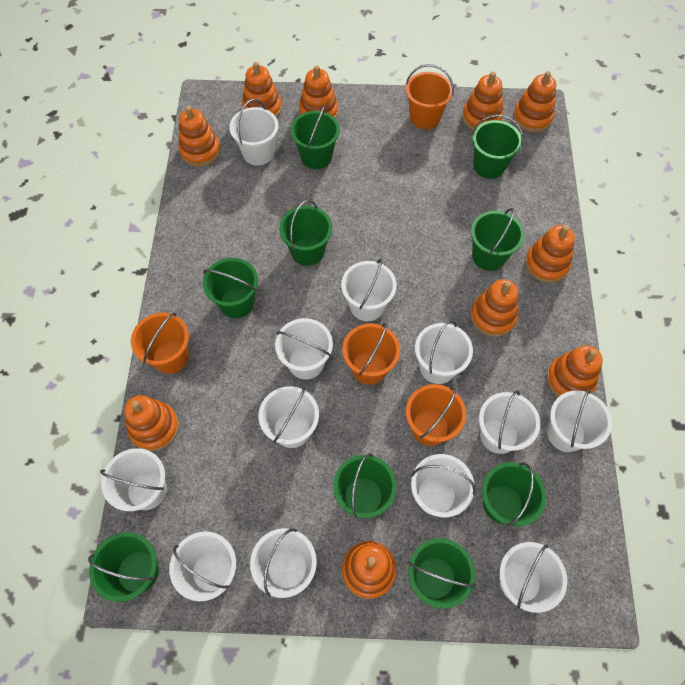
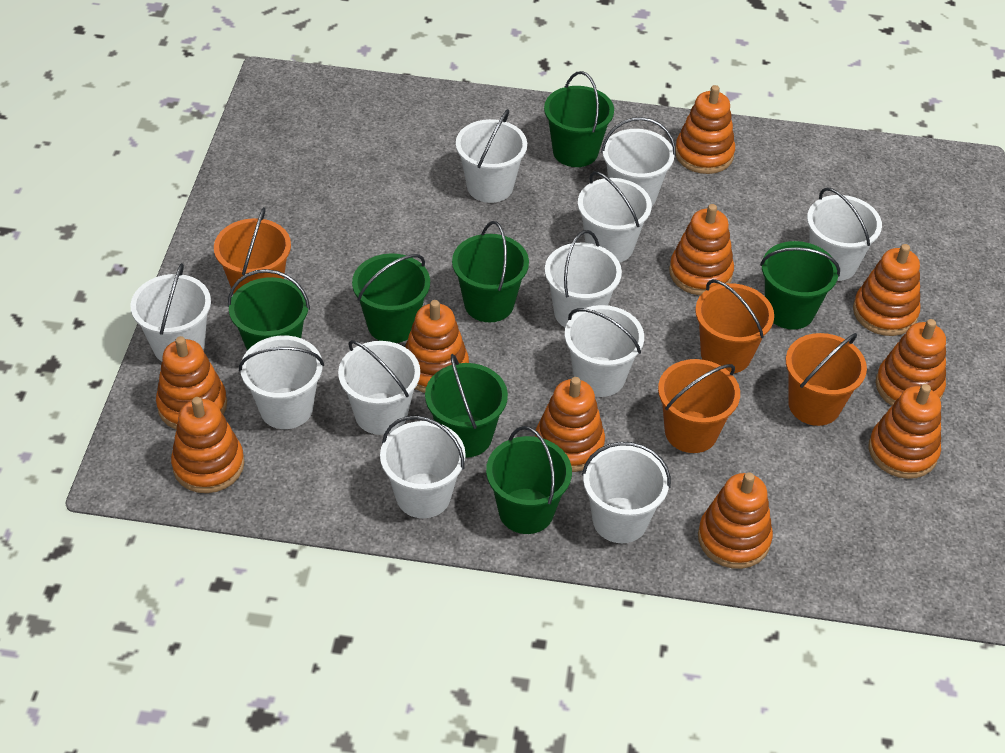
green bucket: [88,532,159,602] [203,258,258,318] [279,200,332,266] [291,105,340,169] [333,453,397,518] [408,538,475,609] [471,208,524,271] [472,114,524,179] [482,462,546,526] = 9 -> [228,269,310,350] [352,253,430,343] [425,354,508,458] [452,221,529,322] [486,426,572,534] [544,71,614,167] [760,241,840,330] = 7
white bucket: [100,448,167,511] [169,531,236,601] [229,99,278,165] [250,528,317,598] [259,386,319,448] [275,318,333,379] [341,258,397,321] [411,454,476,517] [415,320,473,384] [479,390,540,454] [499,542,567,613] [547,388,612,452] = 12 -> [130,263,211,361] [239,335,324,429] [338,340,420,435] [380,416,466,518] [456,109,527,203] [545,230,622,327] [565,305,644,397] [578,171,652,263] [582,442,671,543] [601,117,676,206] [807,187,882,281] = 11

